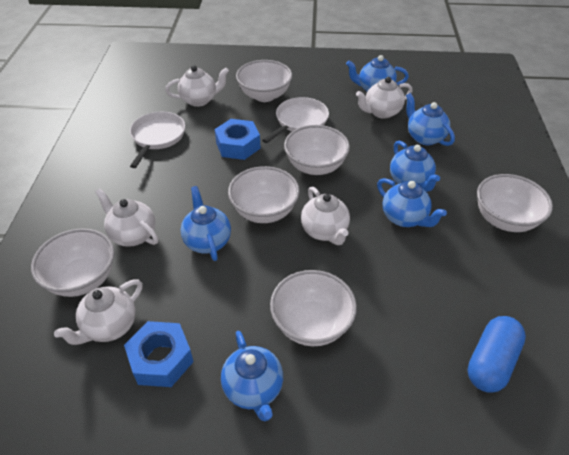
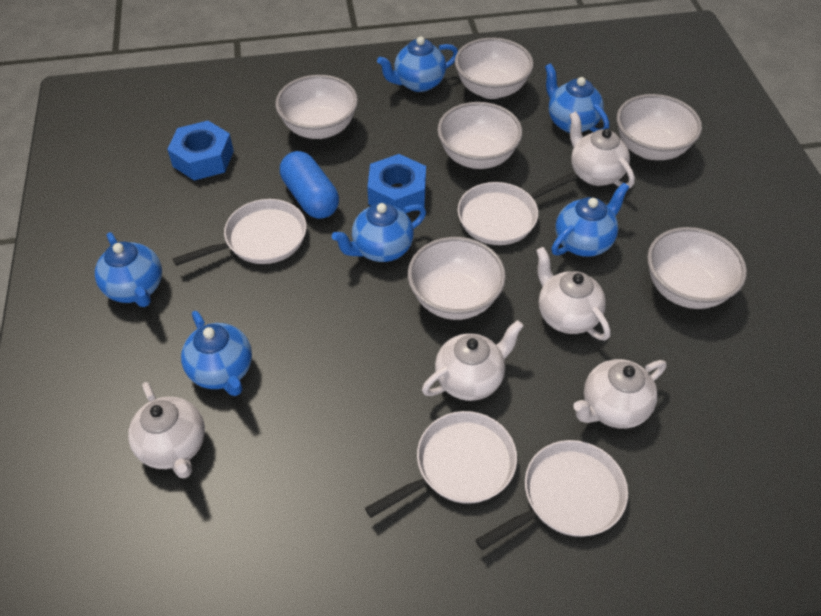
white pan: [130,112,185,168] [262,97,329,143] = 2 -> [173,199,307,266] [365,411,517,518] [458,172,577,245] [476,440,628,550] = 4

